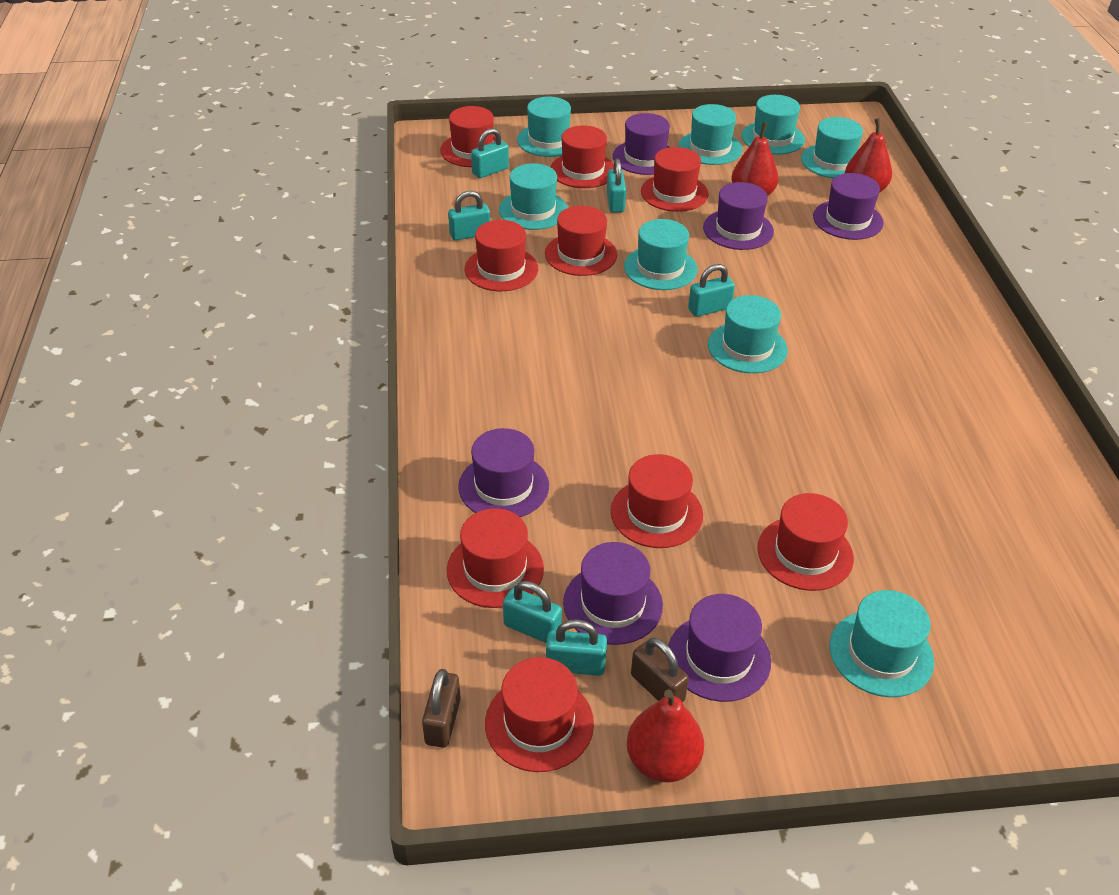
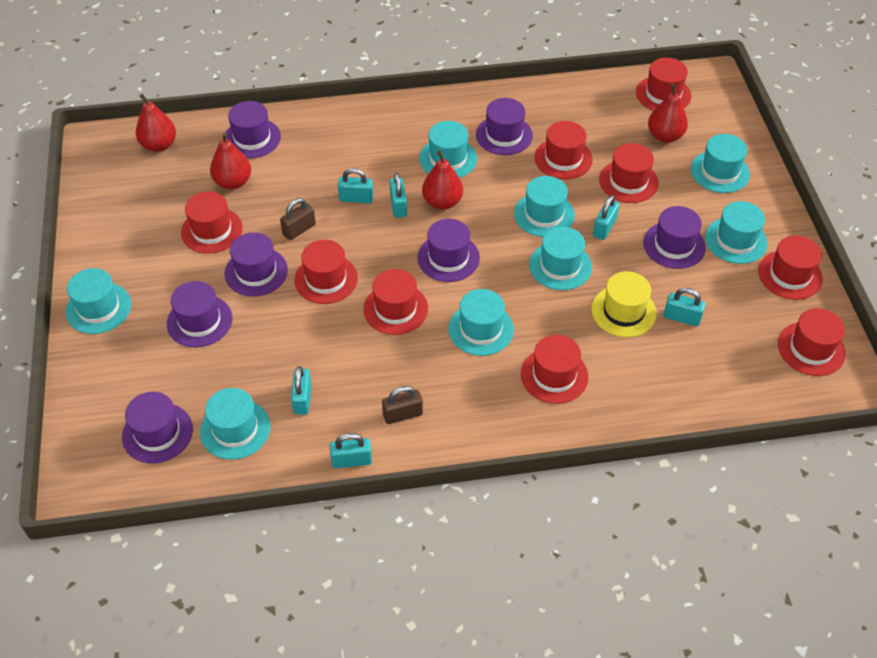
purple hat: [458,428,549,517] [563,542,663,645] [613,113,670,175] [668,594,771,702] [703,182,774,250] [813,173,884,240] = 6 -> [122,392,193,463] [167,281,232,348] [225,232,288,297] [226,101,281,158] [417,219,480,282] [476,98,533,155] [643,206,706,269] = 7
red pear: [627,689,704,782] [731,122,779,196] [845,118,892,193] = 3 -> [136,94,176,152] [210,132,251,190] [422,150,463,210] [648,83,688,143] = 4
yellow hat: none = 0 -> [591,271,657,337] = 1

